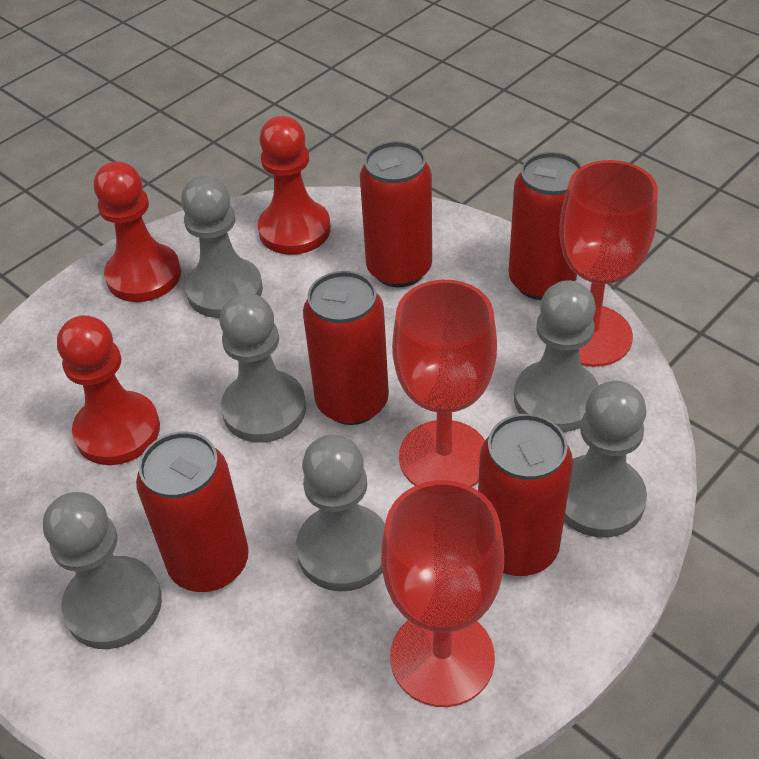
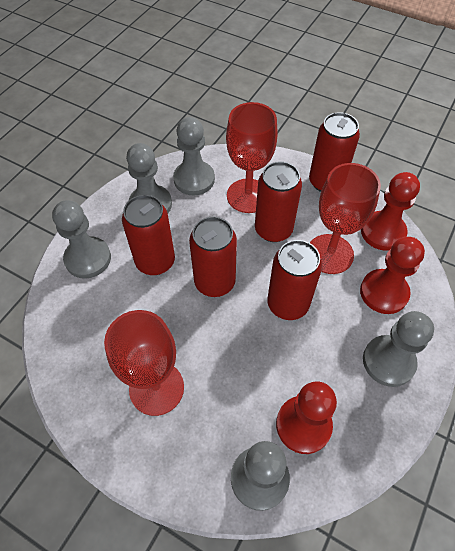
grey pawn: [43,492,162,649] [181,176,263,318] [219,293,306,443] [296,434,385,592] [514,280,599,432] [564,381,647,538] = 6 -> [52,200,111,279] [126,143,172,213] [173,117,215,195] [231,441,290,511] [363,311,434,387] = 5

